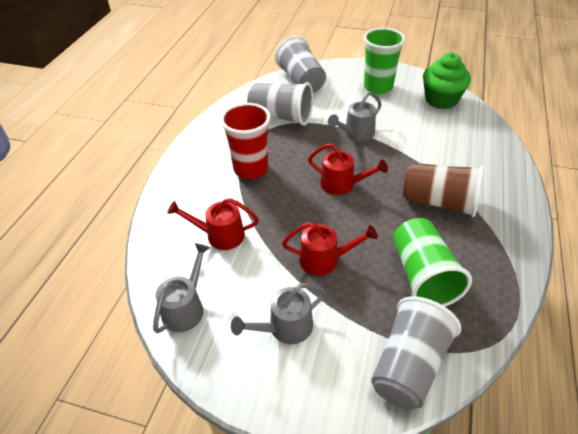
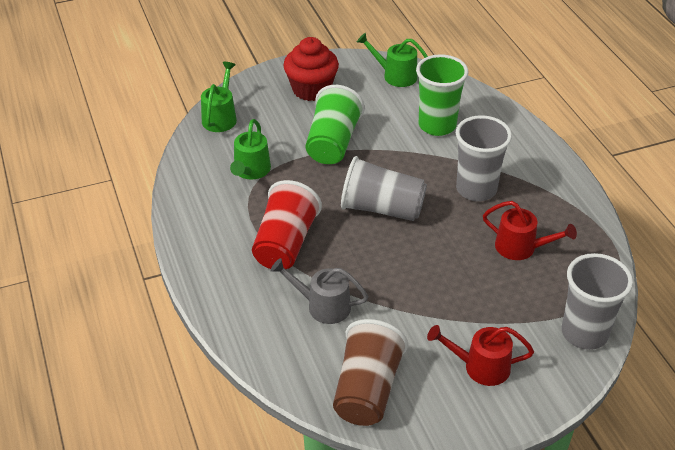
green cupcake: [423,53,471,109] = 1 -> none = 0
green watering can: none = 0 -> [201,62,237,132] [230,119,271,179] [357,33,428,87] = 3
grey watering can: [153,243,211,333] [231,283,326,344] [328,92,382,141] = 3 -> [270,258,369,324] = 1
red cupcake: none = 0 -> [283,37,339,101] = 1
red watering can: [167,198,259,250] [282,222,378,276] [308,143,388,195] = 3 -> [427,325,534,386] [483,201,577,260] = 2

